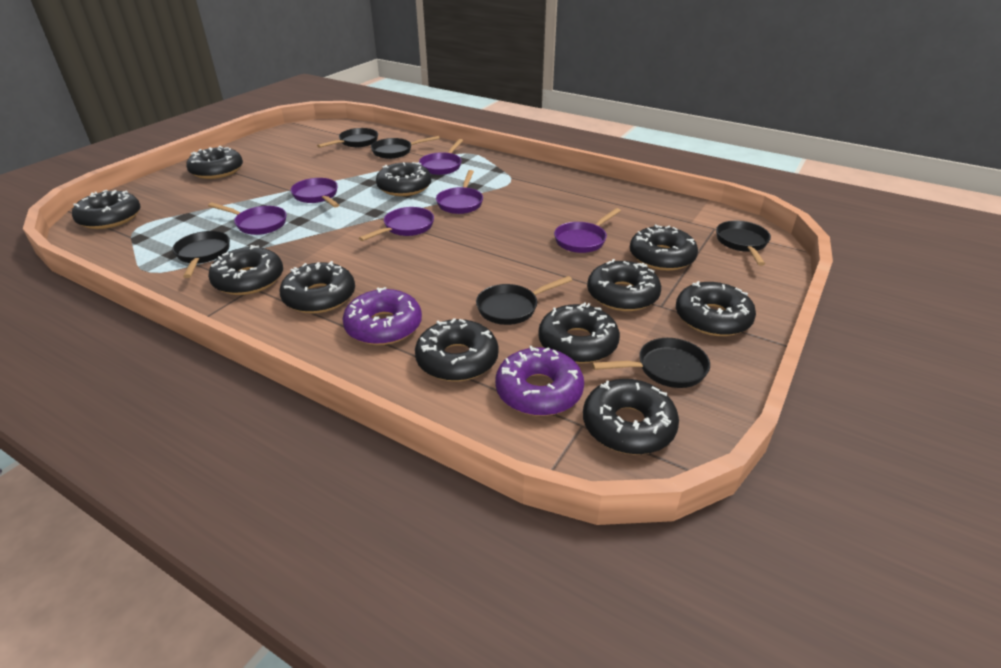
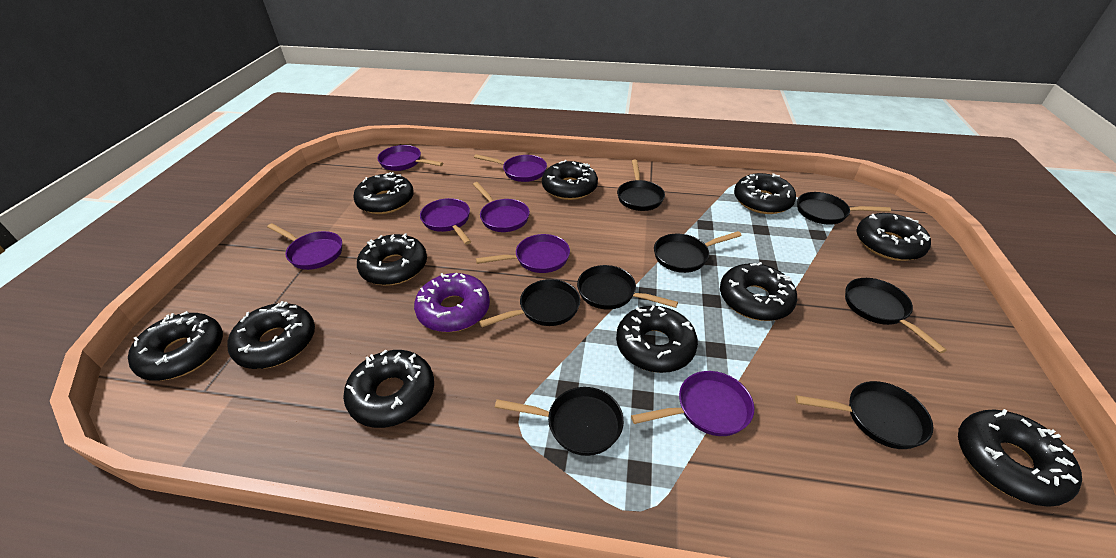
black pan: [172,231,230,278] [317,128,378,148] [371,136,440,159] [476,276,572,325] [592,338,710,388] [716,221,771,266] = 6 -> [479,279,580,327] [495,387,624,456] [577,265,678,310] [617,160,665,211] [654,231,742,273] [795,381,933,449] [797,192,891,225] [845,278,947,353] = 8
purple donut: [343,287,422,345] [495,346,584,416] = 2 -> [414,272,490,332] = 1
purple pan: [208,203,286,235] [290,178,339,208] [359,207,434,241] [419,139,463,175] [436,170,483,214] [554,208,621,253] = 6 -> [267,223,342,270] [377,145,443,171] [420,198,471,245] [473,182,530,232] [474,154,547,182] [476,234,570,273] [631,371,754,436] = 7

